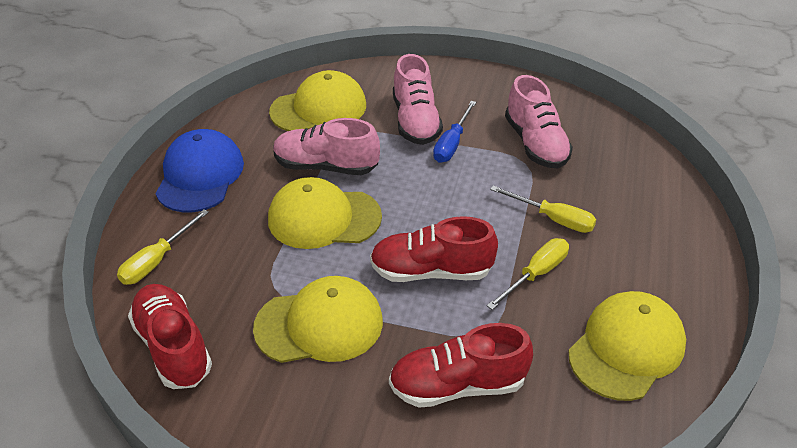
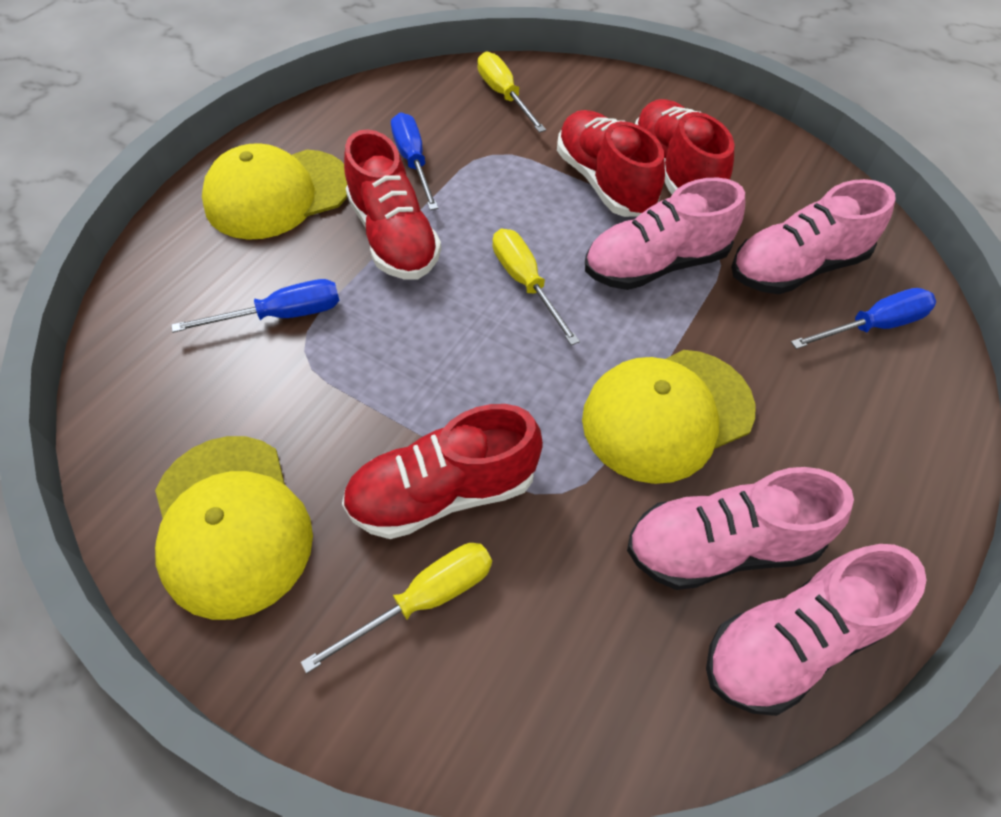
blue cap: [155,129,244,212] = 1 -> none = 0
blue screwdriver: [433,101,476,163] = 1 -> [171,279,340,333] [391,112,439,210] [791,288,936,349] = 3
pink shoe: [273,118,380,175] [393,54,443,145] [505,75,573,168] = 3 -> [585,178,745,290] [627,467,854,590] [706,544,926,716] [731,179,896,294] = 4
red shoe: [128,284,212,389] [370,216,498,282] [389,323,533,408] = 3 -> [342,404,543,539] [344,129,441,280] [557,110,665,217] [635,99,735,194] = 4
yellow cap: [253,276,383,363] [268,177,382,249] [269,70,366,131] [569,291,686,401] = 4 -> [155,436,313,620] [202,143,347,240] [582,350,755,484] = 3

